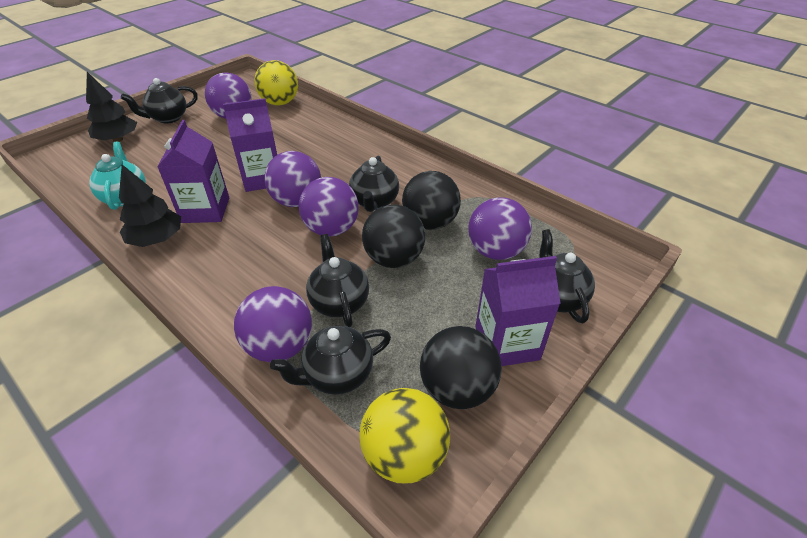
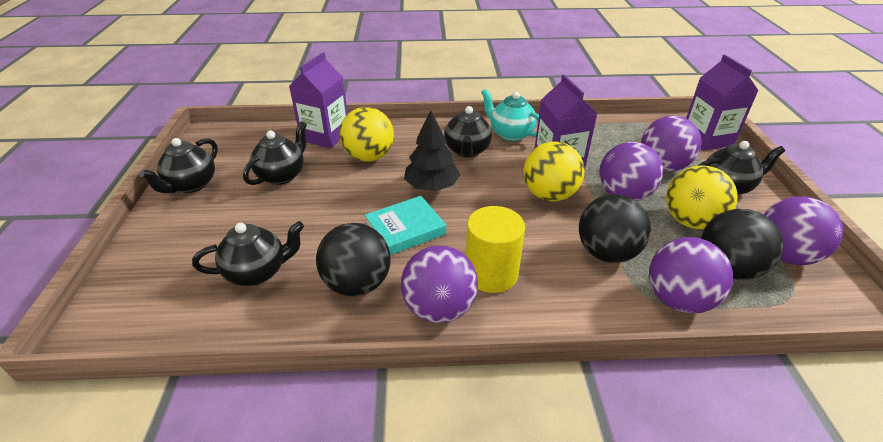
black tree: [86,72,137,142] [119,165,181,247] = 2 -> [404,110,460,191] = 1
turquoise book: none = 0 -> [364,196,446,255] = 1
yellow ball: [254,60,298,105] [360,388,450,483] = 2 -> [339,107,394,161] [523,141,585,201] [666,166,738,229] = 3
yellow cylinder: none = 0 -> [466,206,525,293] = 1

